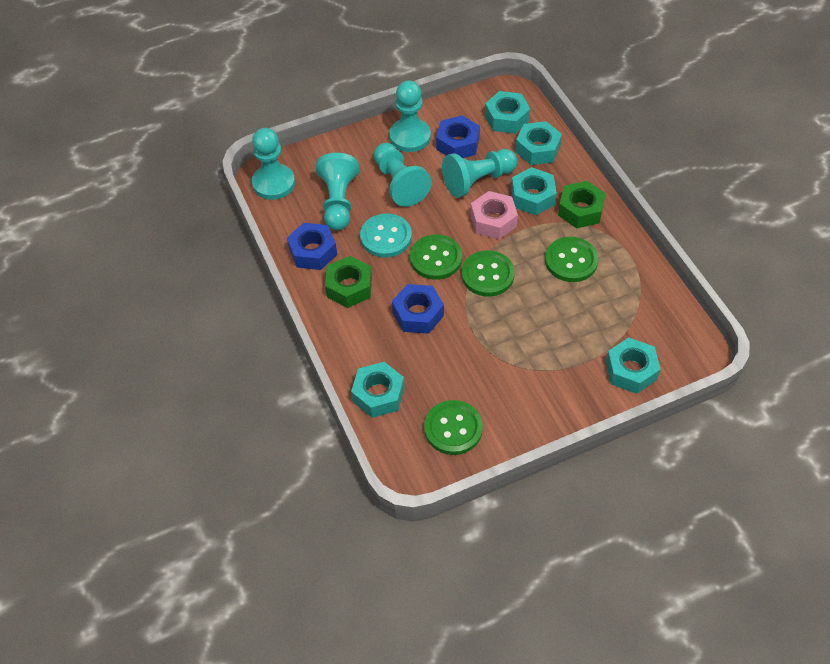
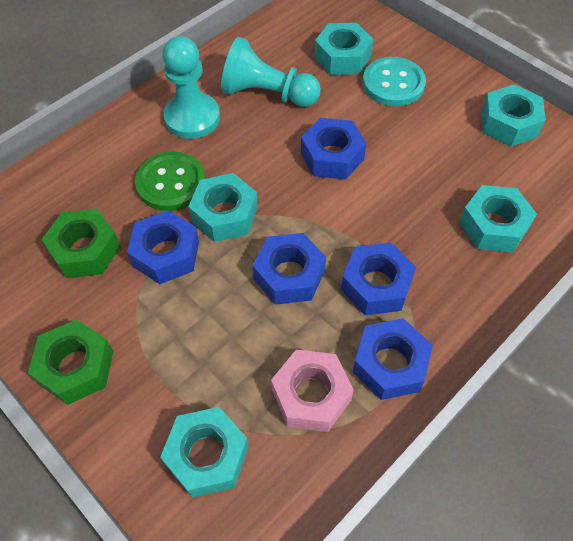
blue nut: [287,223,337,270] [392,284,444,334] [436,116,480,158] = 3 -> [127,210,199,284] [252,233,326,305] [301,118,367,180] [341,242,416,315] [353,318,433,400] = 5
green button: [410,234,462,280] [424,400,483,455] [462,250,515,297] [545,237,598,282] = 4 -> [135,151,205,211] = 1
turquoise pawn: [252,128,295,200] [316,153,359,230] [373,143,432,207] [389,80,431,152] [442,149,517,198] = 5 -> [162,36,220,139] [221,37,321,107] = 2

